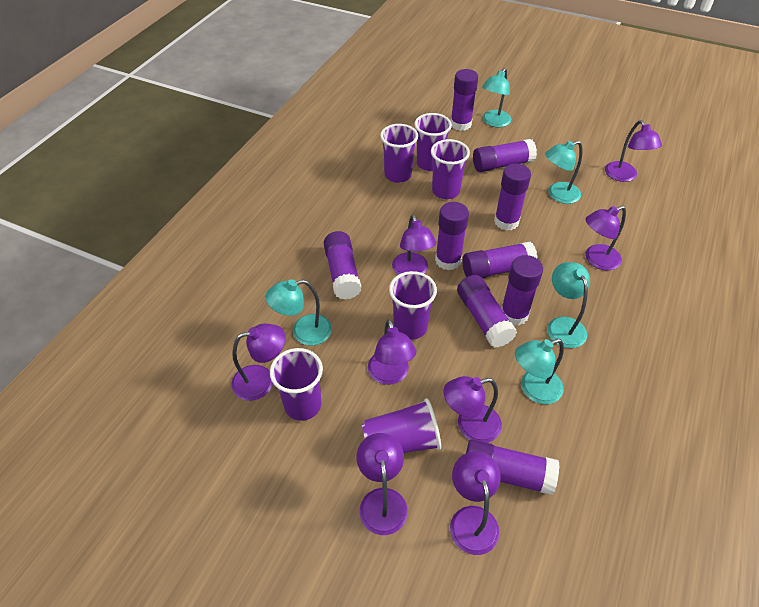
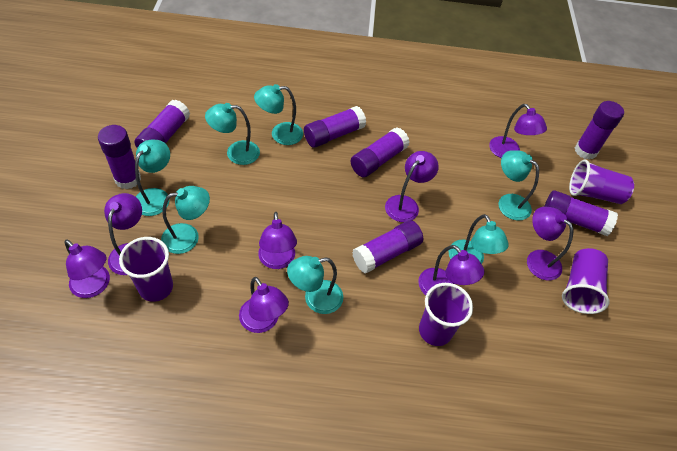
purple cup: [270,348,323,421] [362,398,441,453] [380,124,418,183] [389,271,437,340] [414,113,452,171] [431,139,470,199] = 6 -> [119,237,173,302] [419,283,473,346] [562,248,609,314] [569,159,634,204] = 4
purple glue stick: [324,231,361,299] [435,202,469,271] [451,69,478,131] [457,275,517,348] [462,242,538,278] [466,439,560,495] [473,139,537,172] [494,163,531,231] [501,255,543,326] = 9 -> [98,125,141,189] [134,100,190,148] [304,106,366,148] [350,127,409,177] [352,220,423,273] [544,190,618,236] [575,101,624,160] = 7
turquoise lamp: [265,279,332,346] [482,68,511,127] [515,339,564,404] [545,141,583,204] [547,262,590,348] = 5 -> [135,140,170,216] [161,186,210,254] [205,103,260,165] [254,84,303,145] [287,256,343,314] [449,214,509,264] [499,150,539,221] = 7

